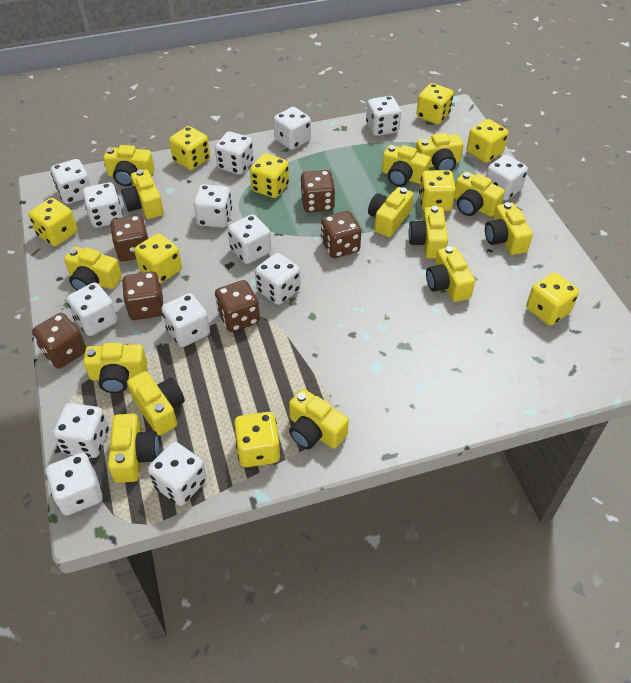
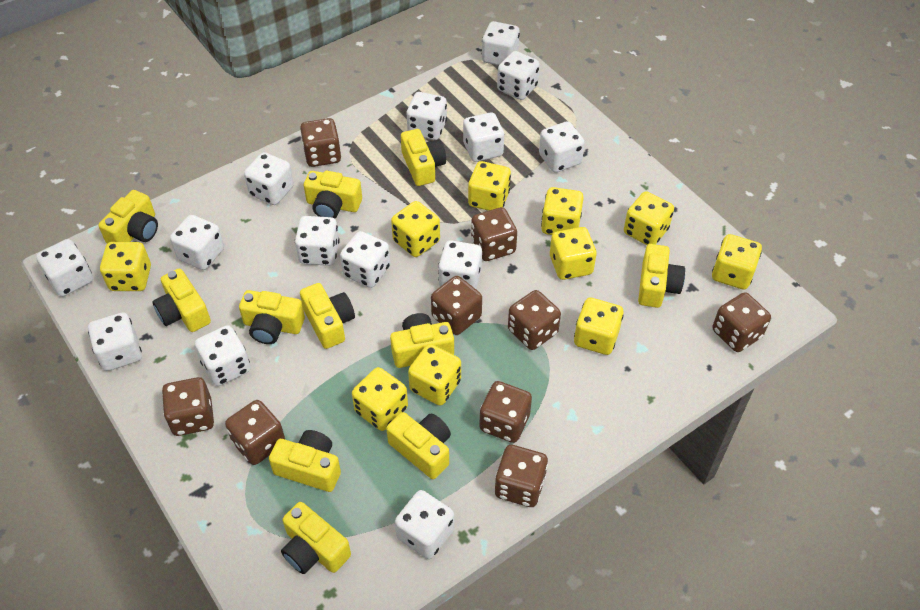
brown dice: [32,313,86,369] [110,215,148,261] [122,271,164,320] [215,280,260,332] [301,170,335,213] [321,211,361,258] = 6 -> [162,377,214,436] [225,400,285,465] [300,118,341,167] [431,276,482,335] [471,207,517,261] [479,381,532,443] [495,445,548,507] [508,290,561,350] [712,292,771,352] = 9
yellow camera: [64,247,122,290] [83,343,147,393] [103,145,155,186] [108,414,159,483] [121,169,164,219] [127,371,185,436] [289,389,349,449] [368,187,414,237] [382,145,431,187] [408,206,448,259] [416,133,463,171] [426,246,475,302] [454,172,505,217] [485,202,533,255] = 14 -> [98,190,158,243] [152,269,211,332] [239,290,305,344] [269,430,341,492] [281,502,351,574] [300,283,355,349] [304,171,362,218] [386,412,451,479] [390,313,454,368] [401,129,446,186] [638,244,685,308] = 11
yellow dice: [29,198,78,246] [134,233,182,284] [169,126,210,170] [234,412,281,467] [250,153,289,198] [416,83,453,124] [419,170,456,211] [467,119,508,163] [526,272,579,326] = 9 -> [100,242,151,291] [352,367,408,431] [391,201,440,257] [408,344,461,406] [468,161,511,211] [541,187,584,235] [550,227,597,280] [574,297,624,355] [624,191,674,245] [712,234,762,289] = 10

